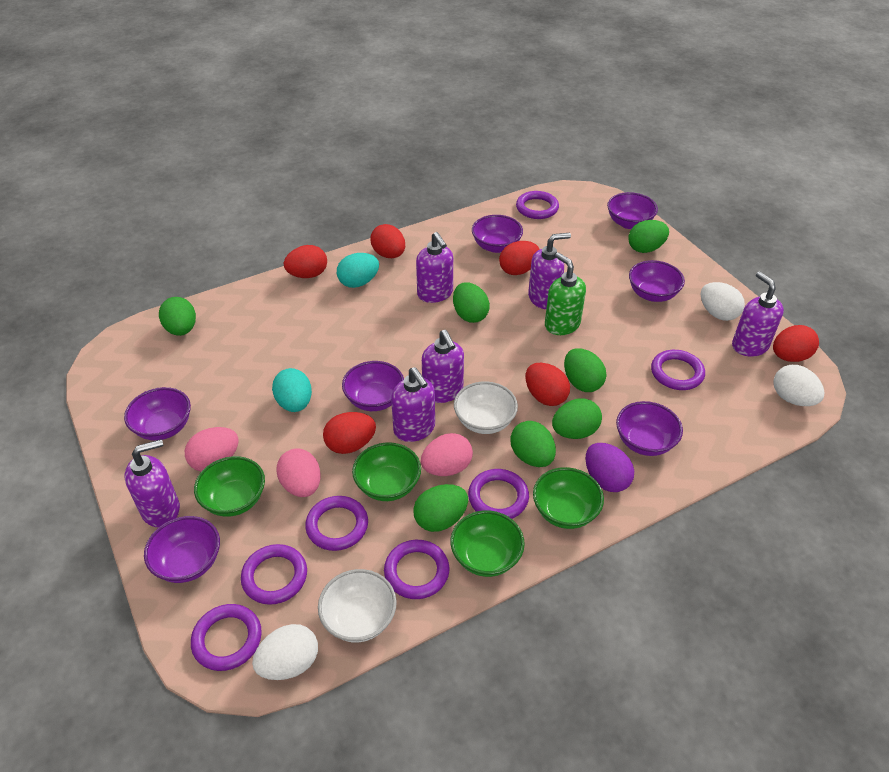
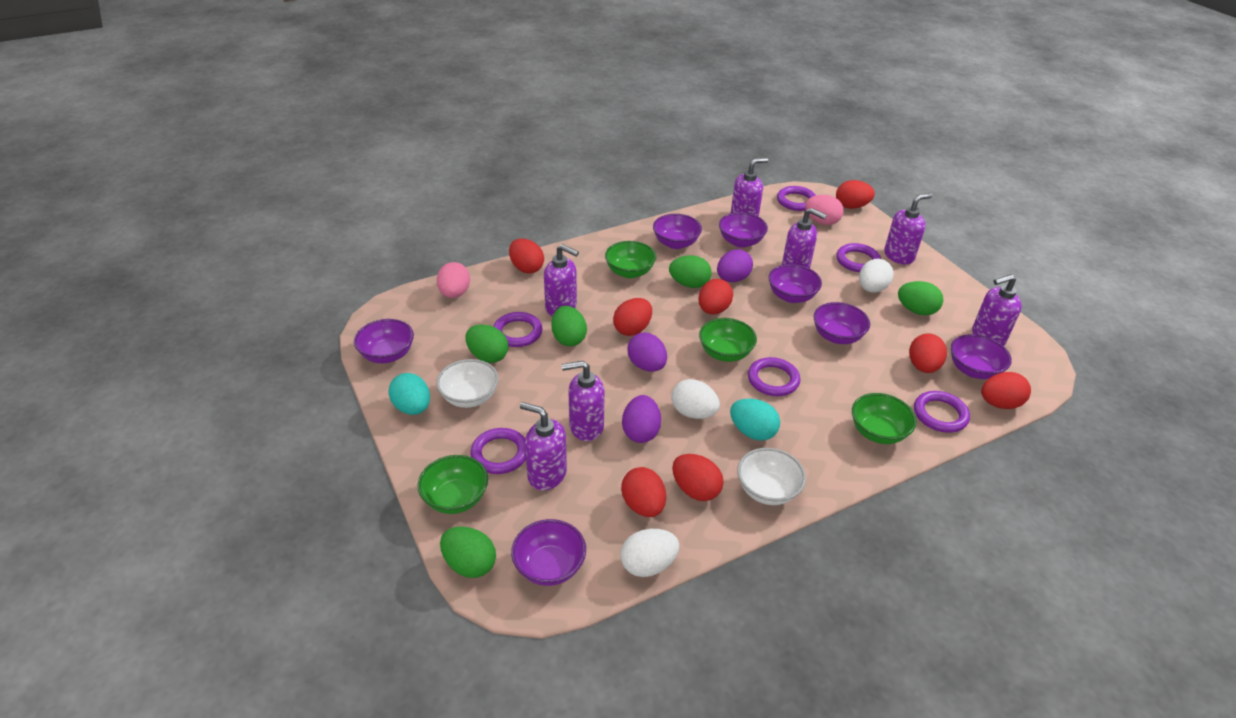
green egg: [159,297,196,336] [413,484,468,532] [453,282,490,323] [510,421,556,467] [552,398,602,439] [564,348,606,392] [628,220,669,253] = 7 -> [440,527,496,578] [465,324,508,363] [551,306,587,346] [669,255,712,288] [898,281,943,316] = 5
green soap dispenser: [545,252,586,335] = 1 -> none = 0
pink egg: [185,427,239,471] [276,448,321,497] [421,433,473,476] = 3 -> [437,262,470,298] [805,195,844,225] = 2
purple egg: [586,443,634,492] = 1 -> [622,395,661,443] [627,333,667,371] [717,249,753,282] = 3
purple ring: [191,604,262,671] [241,544,307,605] [305,496,368,551] [384,540,450,599] [468,469,529,519] [516,191,559,219] [651,350,705,390] = 7 -> [471,428,526,474] [493,312,543,347] [748,357,800,396] [777,186,816,211] [836,243,881,272] [914,391,970,433] = 6
purple soap dispenser: [124,439,180,528] [391,367,435,442] [416,232,453,303] [422,330,464,403] [528,233,571,309] [732,272,784,357] = 6 -> [520,402,567,491] [544,244,579,316] [562,361,605,441] [731,158,768,217] [782,208,827,268] [884,193,932,265] [972,274,1022,346] = 7
red egg: [284,245,327,278] [323,412,376,454] [370,224,405,258] [499,241,540,275] [526,363,570,406] [773,325,819,362] = 6 -> [509,239,544,274] [613,298,652,336] [621,467,666,517] [672,454,724,501] [699,279,733,314] [836,180,875,209] [909,333,947,373] [981,372,1031,409] = 8

